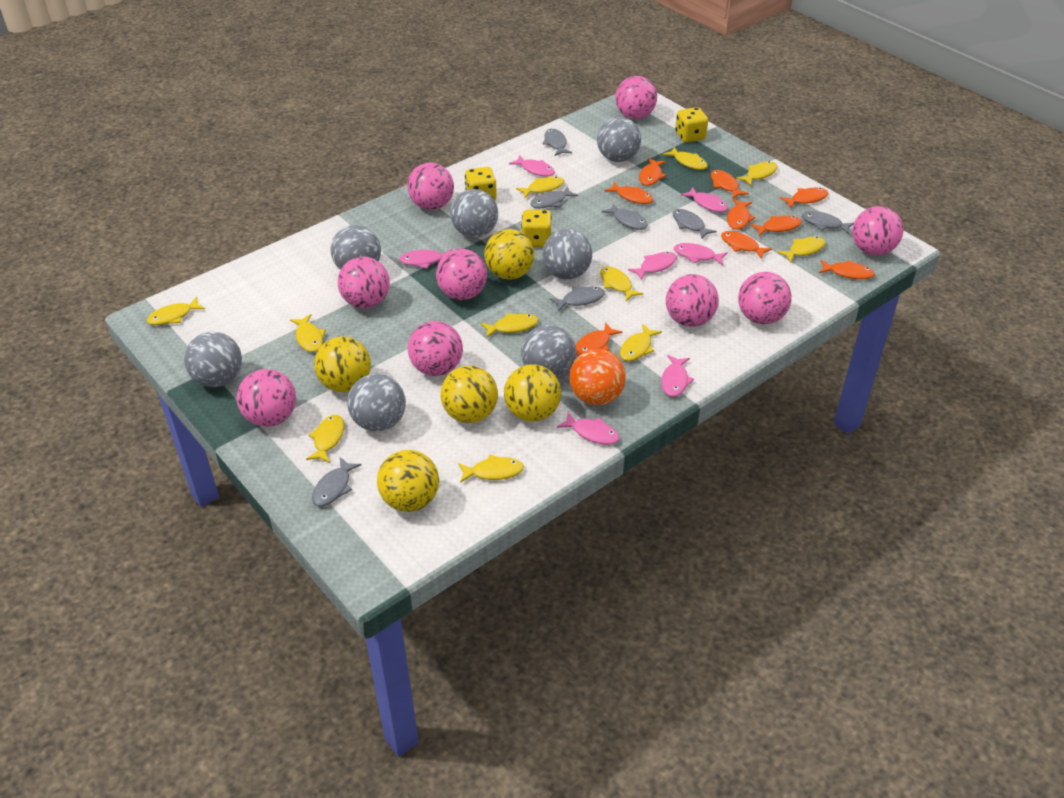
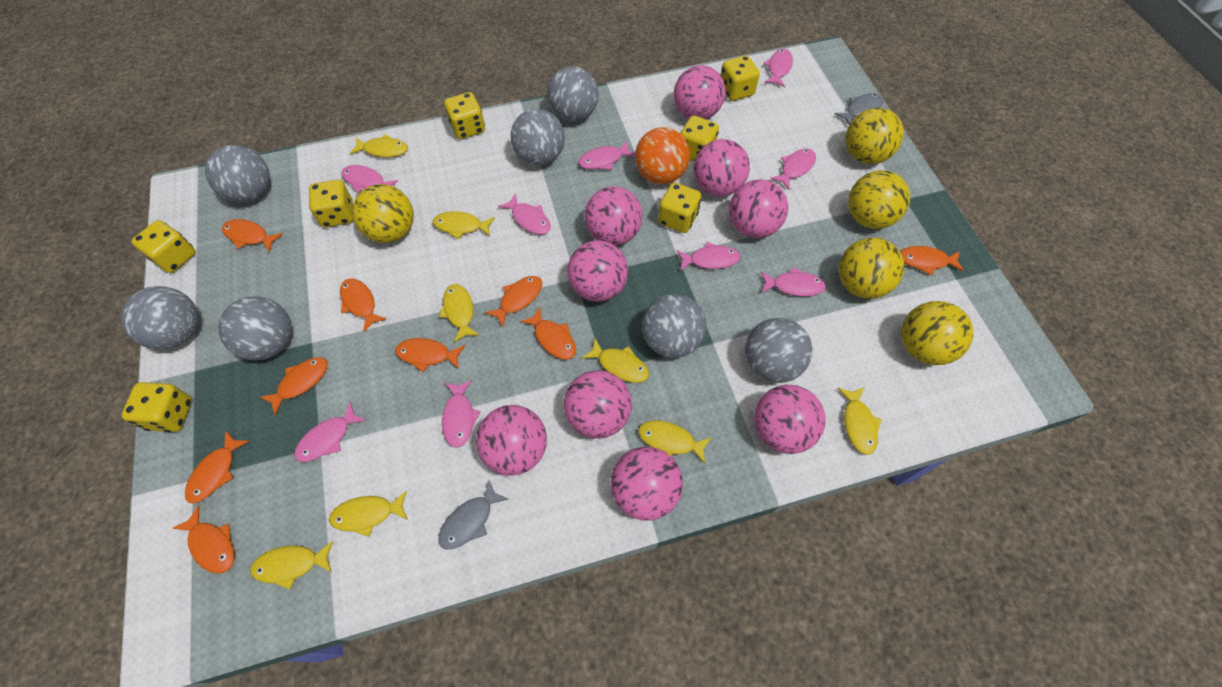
grey fish: [312,457,362,507] [530,186,578,208] [543,129,572,156] [550,286,605,312] [601,204,648,230] [673,209,717,239] [802,211,854,234] = 7 -> [438,480,508,549] [835,93,883,125] = 2
pink fish: [399,249,452,269] [509,156,555,177] [557,412,620,445] [628,252,677,281] [661,355,694,397] [674,243,728,265] [681,187,728,212] = 7 -> [294,402,366,462] [341,165,398,192] [442,380,481,448] [498,193,551,235] [578,141,635,170] [677,242,741,271] [761,267,826,296] [764,49,793,87] [770,148,816,189] = 9
yellow dice: [465,167,497,200] [521,210,552,247] [675,107,708,142] = 3 -> [122,382,192,432] [131,220,196,273] [309,180,353,227] [444,92,485,139] [658,183,701,233] [680,115,719,161] [721,55,760,101] = 7
yellow fish: [147,297,205,325] [290,314,326,352] [306,415,345,463] [458,455,524,483] [481,313,538,337] [516,177,564,198] [600,266,643,301] [620,324,662,361] [663,147,708,170] [736,161,777,186] [777,237,826,263] = 11 -> [250,541,333,589] [329,490,408,537] [350,134,408,157] [433,211,495,239] [439,284,480,343] [582,338,649,383] [638,420,712,464] [837,387,882,455] = 8

